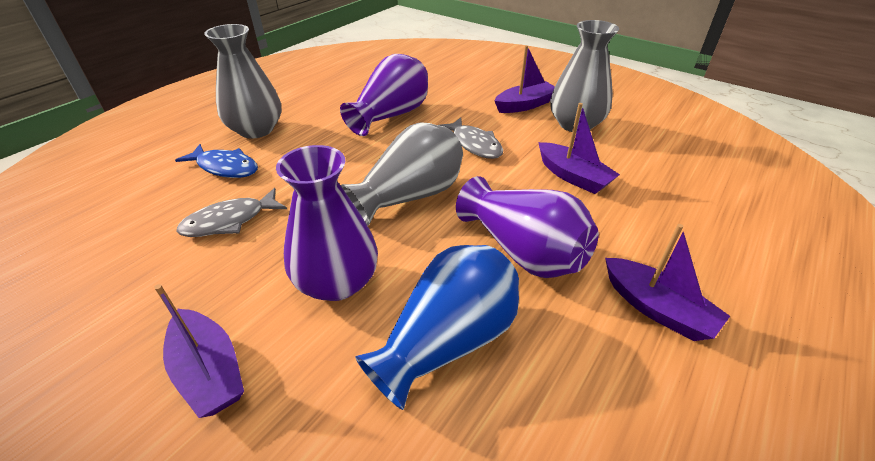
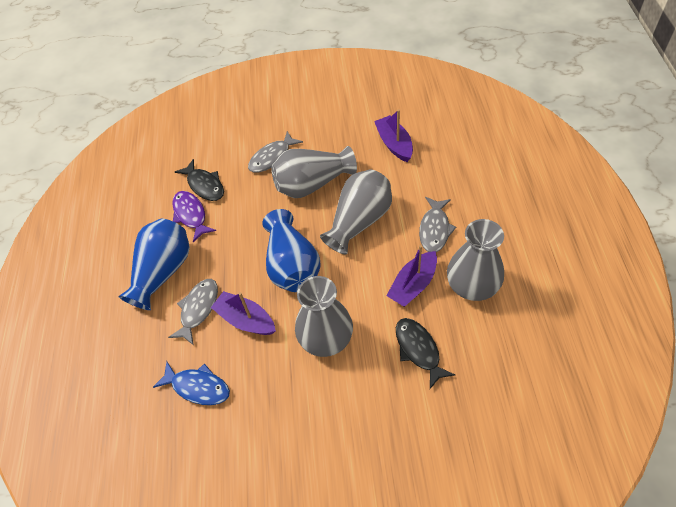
black fish: none = 0 -> [175,159,224,201] [396,318,455,389] = 2
blue vase: [355,245,519,410] = 1 -> [118,219,190,310] [262,209,321,292] = 2
grey fish: [176,188,287,237] [439,117,503,159] = 2 -> [168,279,218,345] [248,131,303,173] [419,197,456,252] = 3
grey vase: [204,24,281,138] [341,123,463,226] [550,20,619,132] = 3 -> [271,146,357,198] [295,276,353,357] [320,169,392,254] [447,219,504,301] = 4
purple boat: [154,284,244,418] [494,45,555,113] [538,103,620,194] [605,224,730,341] = 4 -> [211,291,276,335] [374,109,413,162] [386,245,437,307] = 3
purple fish: none = 0 -> [172,191,216,242] = 1
purple vase: [276,145,378,301] [340,54,428,136] [456,176,599,278] = 3 -> none = 0

